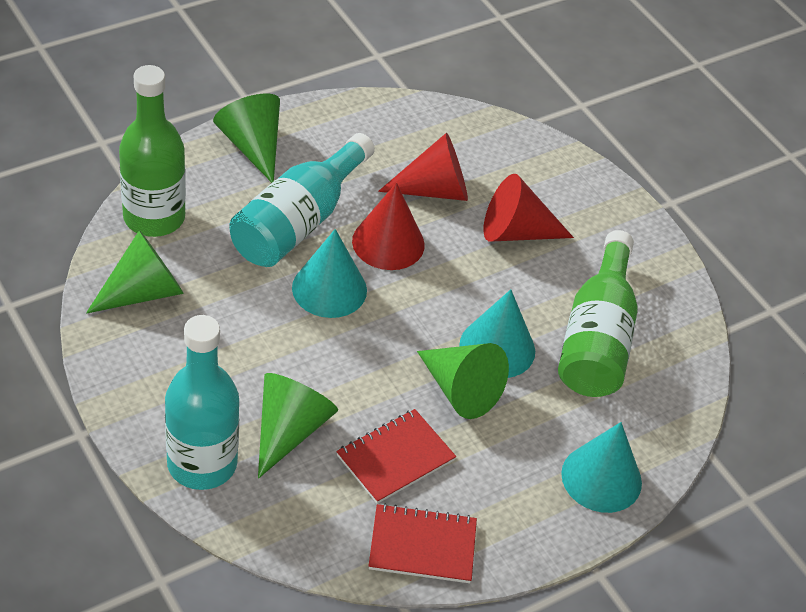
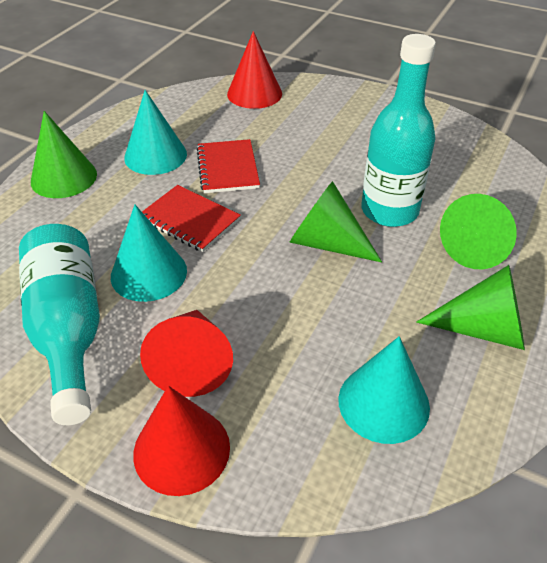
green bottle: [119,65,186,237] [558,230,638,397] = 2 -> none = 0

